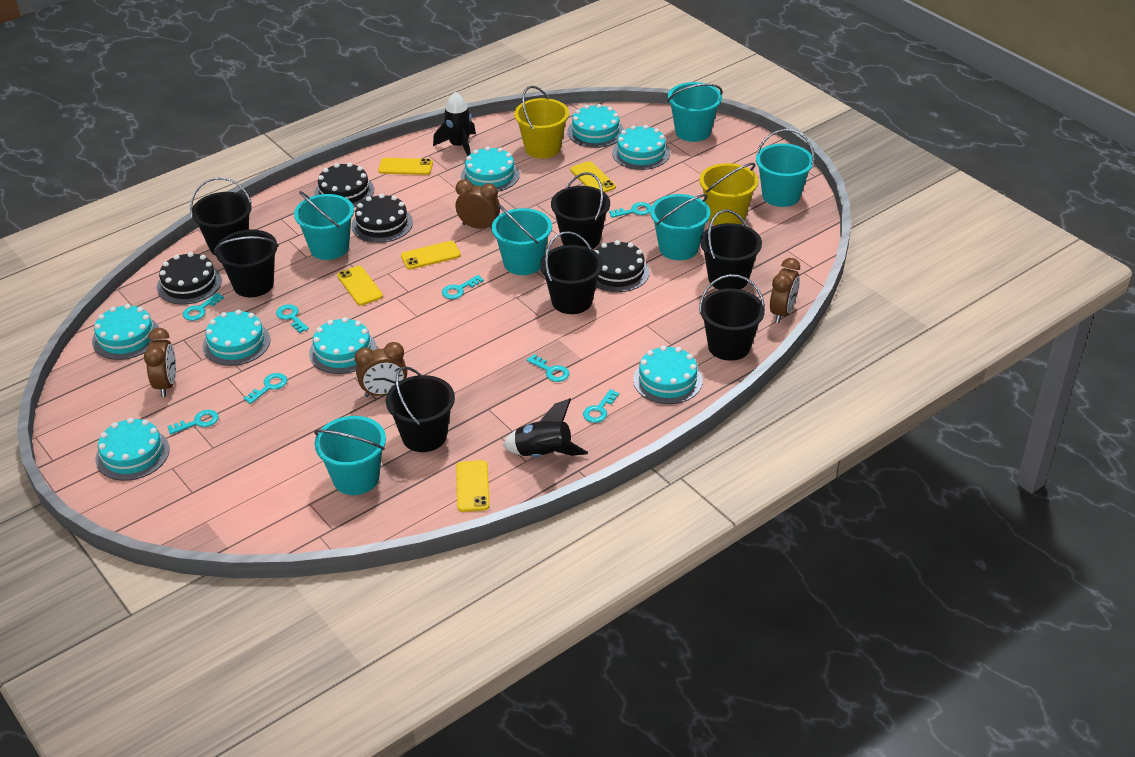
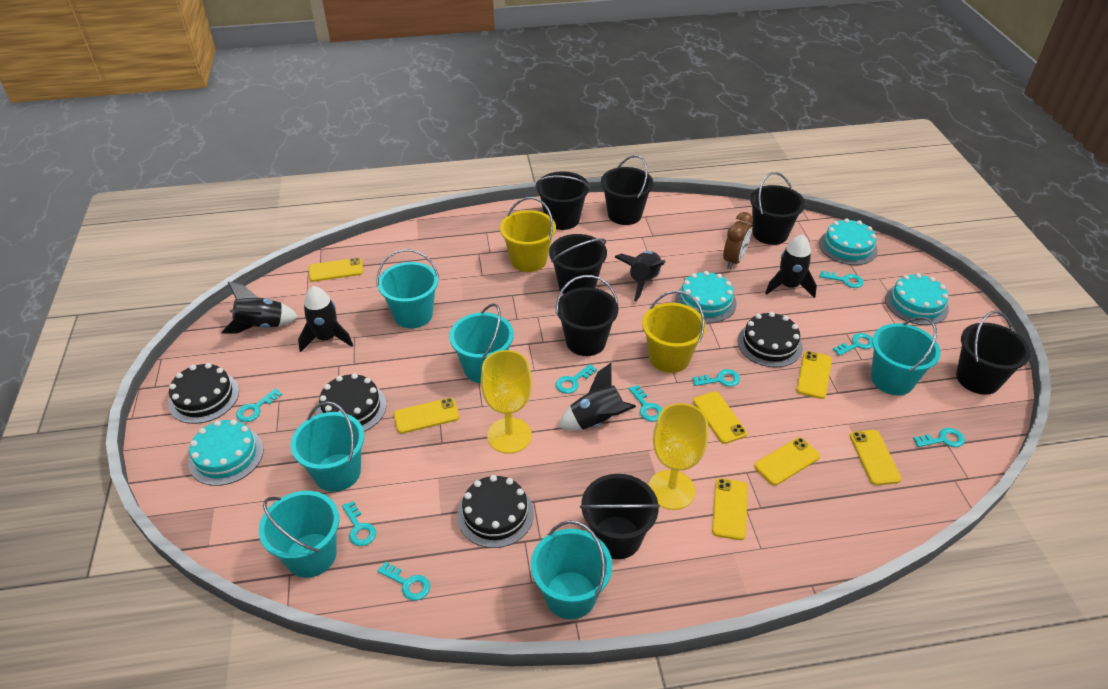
black rocket: [433,92,476,156] [502,398,588,457] = 2 -> [222,282,298,333] [298,286,353,352] [558,362,636,431] [615,251,666,301] [765,234,817,298] = 5
brown clock: [144,328,176,397] [355,342,407,397] [456,179,500,229] [770,258,800,323] = 4 -> [723,212,753,269] = 1
turquoise cake: [92,304,159,360] [96,418,170,481] [203,310,270,366] [309,317,377,374] [461,146,520,192] [568,104,624,148] [612,125,670,170] [633,346,703,404] = 8 -> [188,419,264,486] [675,271,737,323] [819,218,878,265] [885,273,949,325] = 4
turquoise key: [167,410,219,435] [183,293,224,321] [244,373,287,404] [276,304,309,333] [442,275,484,299] [527,354,570,382] [583,389,619,423] [609,202,651,218] = 8 -> [236,388,282,422] [342,501,376,546] [377,562,430,601] [556,364,597,394] [629,385,663,421] [692,369,740,387] [820,271,864,288] [833,333,873,356] [913,428,965,447] = 9
yellow goblet: none = 0 -> [481,350,532,454] [648,403,708,510] = 2
yellow phone: [337,266,383,306] [378,158,433,175] [401,241,461,269] [456,460,490,512] [570,161,616,193] = 5 -> [309,258,363,282] [393,398,459,434] [693,391,747,444] [712,478,748,540] [754,437,820,486] [797,351,832,399] [850,430,902,485] = 7

